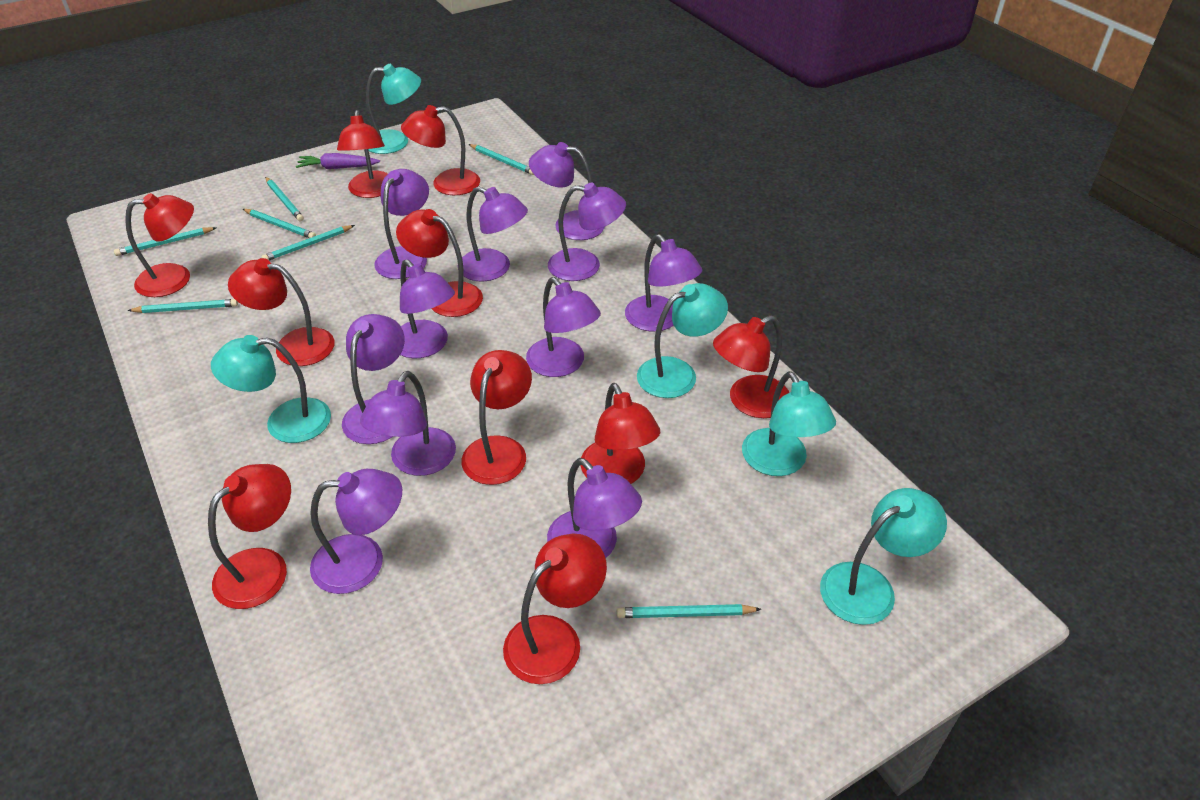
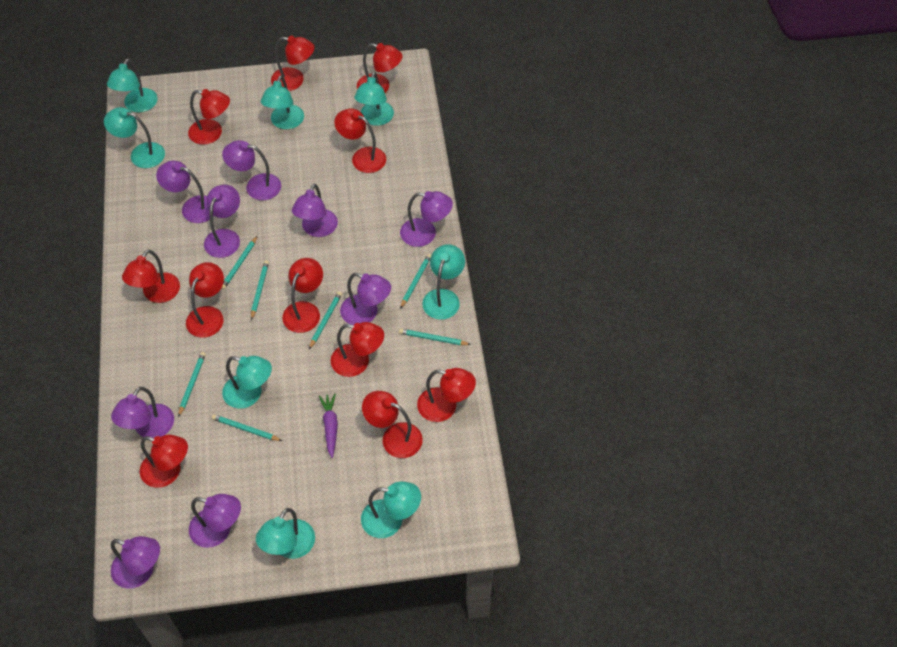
purple lamp: [310,469,402,594] [342,314,405,444] [360,371,456,476] [374,169,429,279] [400,260,455,359] [462,187,528,282] [526,277,601,377] [529,142,605,240] [547,458,642,558] [548,182,626,281] [625,234,703,332] = 11 -> [111,387,174,438] [111,536,160,589] [156,161,214,223] [189,494,241,548] [204,184,240,258] [222,140,281,200] [292,183,338,237] [340,273,391,325] [400,191,453,247] = 9
red lamp: [125,193,194,297] [208,464,291,609] [228,258,335,366] [337,110,388,198] [396,209,483,317] [401,105,480,195] [461,350,532,485] [503,534,607,684] [580,383,660,484] [713,315,789,418] = 10 -> [122,250,180,303] [140,435,188,488] [186,262,224,338] [188,89,230,145] [271,35,314,91] [282,258,323,333] [330,322,384,377] [334,109,386,173] [357,43,403,93] [362,391,423,458] [417,368,476,422] = 11
turquoise lamp: [211,335,331,443] [366,64,421,154] [637,283,728,398] [742,371,836,476] [820,488,947,625] = 5 -> [104,107,165,168] [107,58,158,112] [222,356,272,409] [256,508,315,559] [261,75,304,129] [354,72,394,126] [361,481,421,538] [422,244,465,320] = 8

